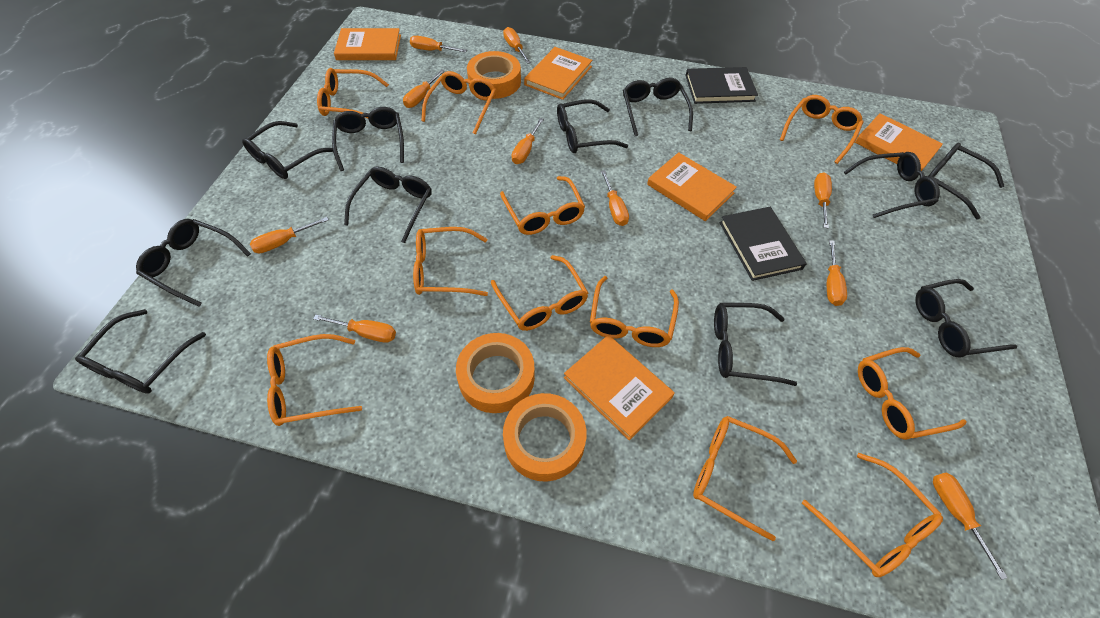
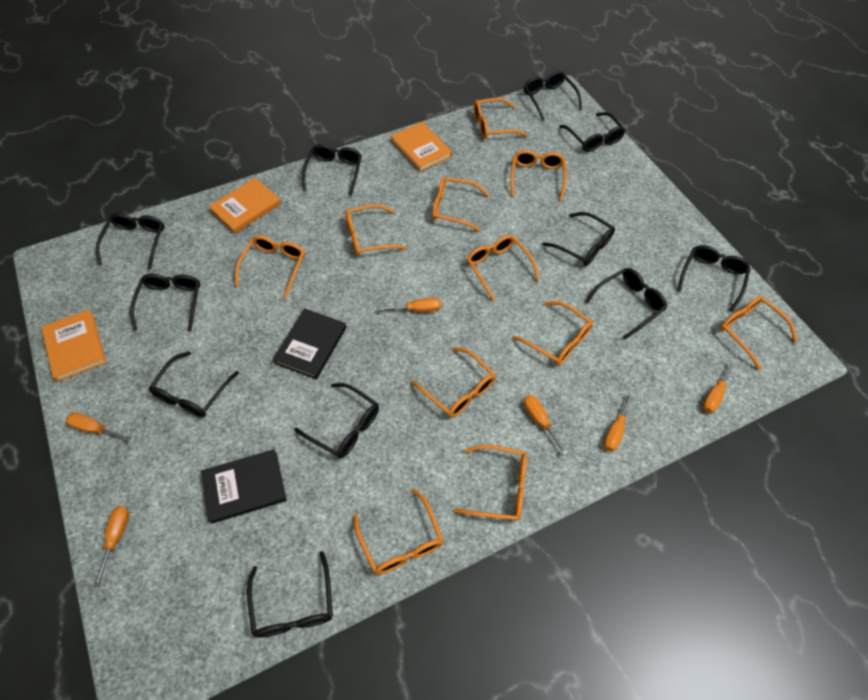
orange book: [334,28,401,60] [524,47,592,100] [564,335,675,440] [647,152,737,221] [855,113,943,171] = 5 -> [41,310,107,382] [209,178,281,233] [391,122,452,172] = 3
orange screwdriver: [250,217,329,253] [313,314,396,343] [403,69,445,108] [410,36,467,52] [503,27,531,64] [512,118,544,164] [601,170,629,226] [814,172,832,229] [827,240,847,306] [933,472,1008,580] = 10 -> [66,412,132,441] [93,506,129,587] [378,298,441,312] [524,395,568,455] [604,392,634,452] [703,361,736,413] = 6
orange tape: [456,333,535,413] [467,51,521,99] [503,393,587,481] = 3 -> none = 0

